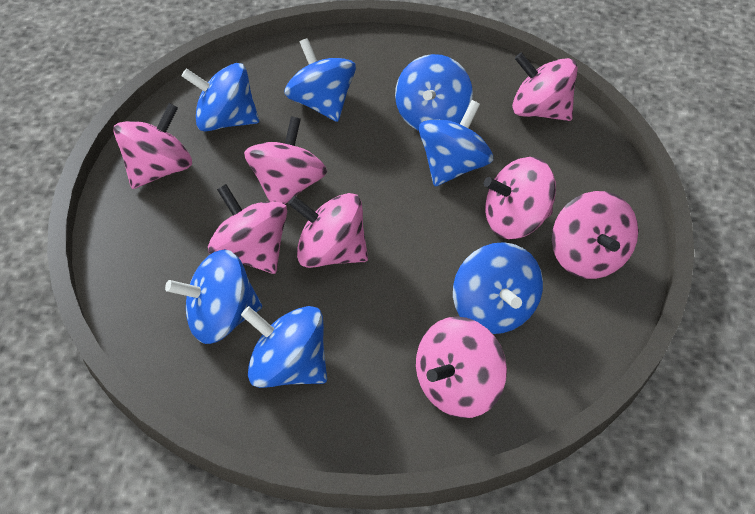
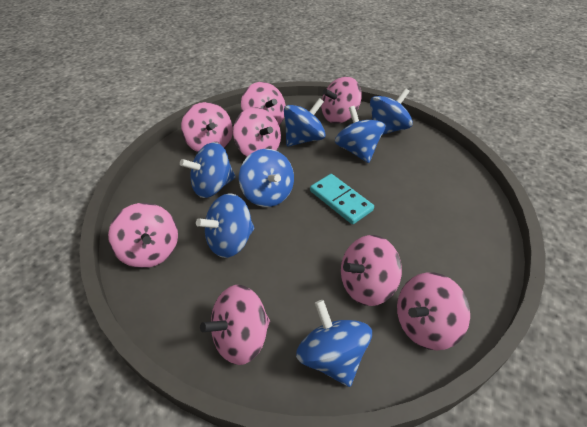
turquoise domino: none = 0 -> [310,174,374,224] = 1

